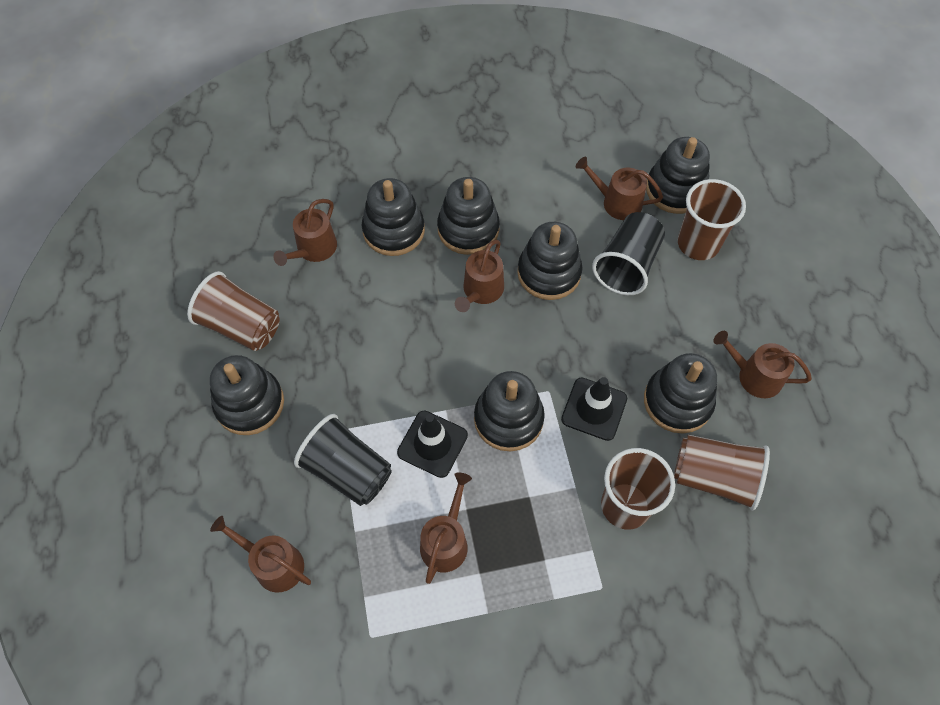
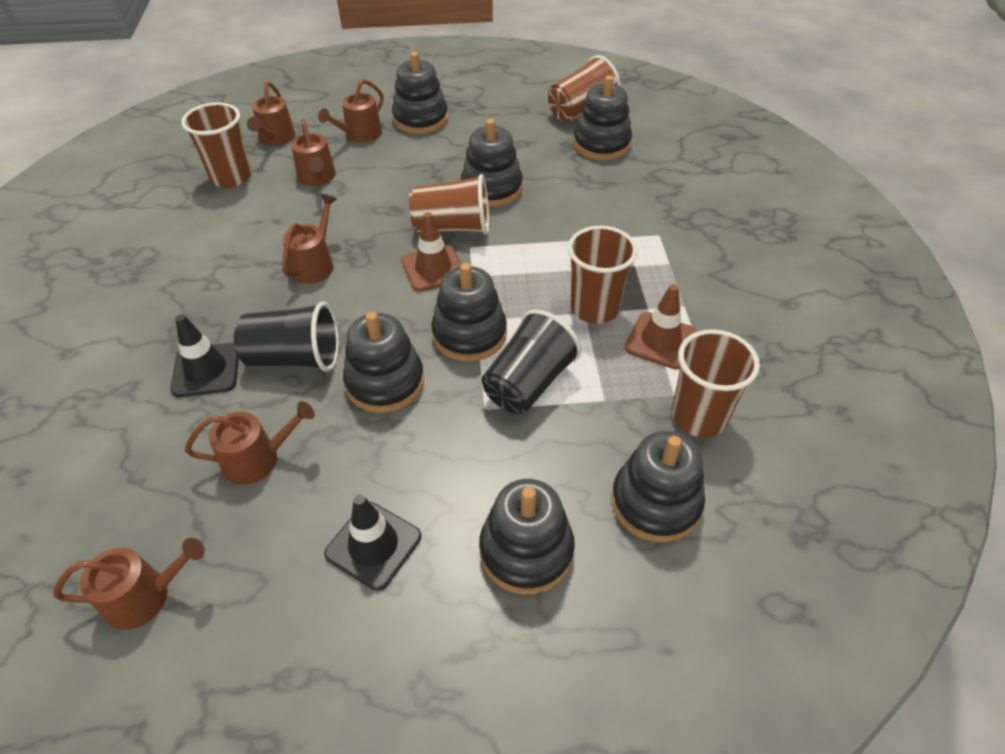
brown cup: [187,271,280,351] [601,448,675,530] [674,435,770,511] [678,179,746,260] = 4 -> [181,102,251,188] [409,174,489,235] [548,55,621,122] [568,226,638,324] [672,329,760,437] = 5
brown traffic cone: none = 0 -> [401,212,462,292] [625,284,697,369] = 2

